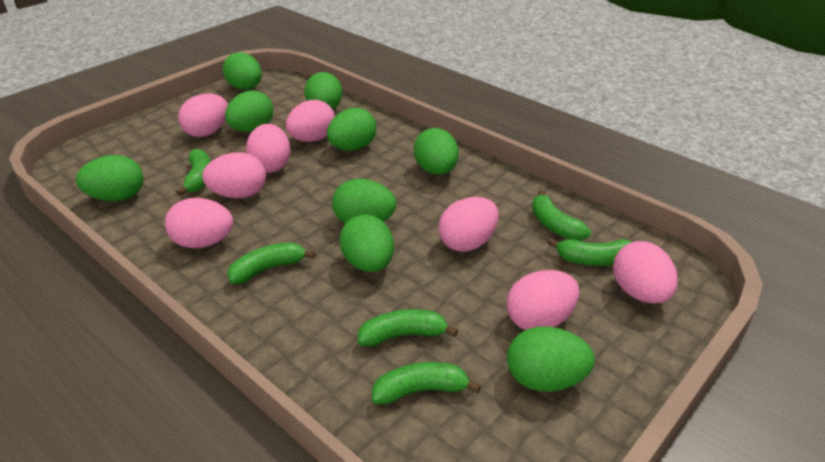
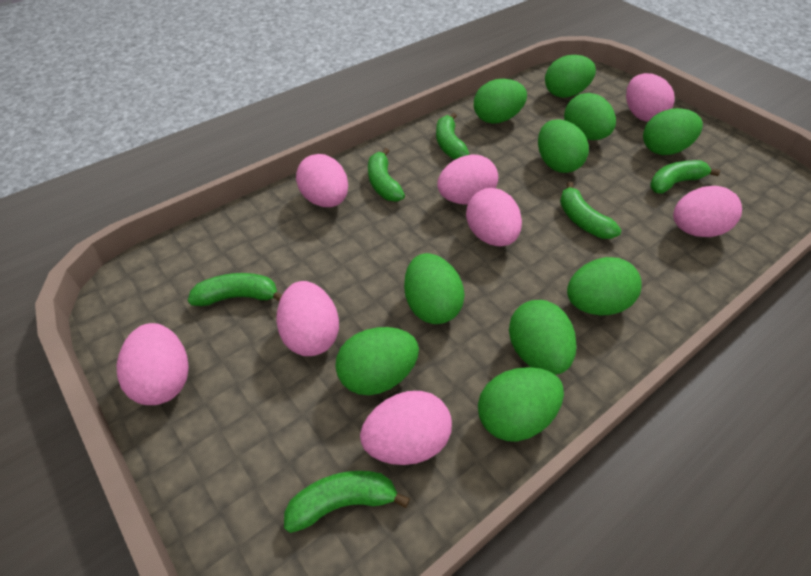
green egg: [76,155,143,201] [223,52,262,90] [225,90,273,132] [304,72,342,110] [327,108,376,151] [332,179,396,223] [339,214,394,272] [414,128,459,175] [507,327,595,392] = 9 -> [335,327,419,395] [404,253,465,324] [474,79,527,124] [478,367,564,442] [509,300,577,375] [538,119,589,173] [545,55,596,98] [564,93,616,140] [567,257,642,315] [643,108,703,155] = 10

